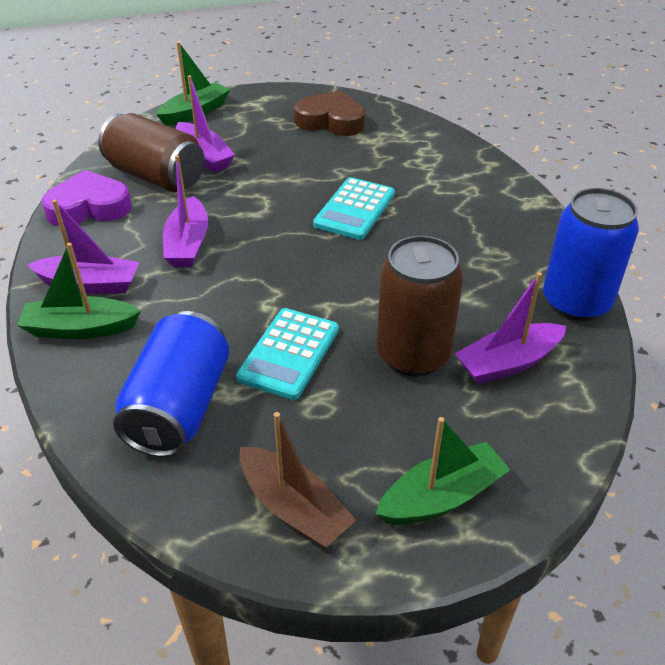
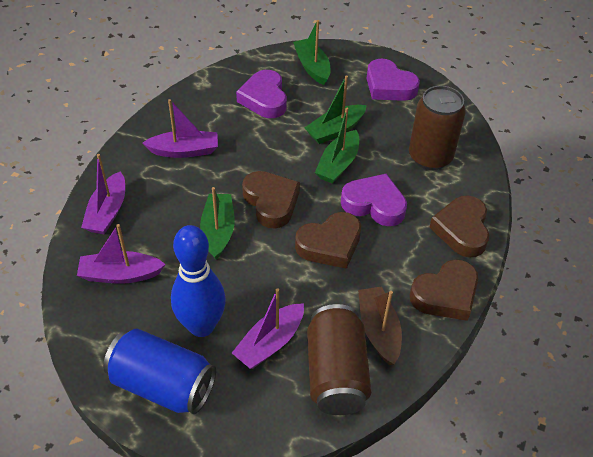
blue bowling pin: none = 0 -> [171,225,226,337] = 1
blue can: [113,311,229,457] [543,188,639,321] = 2 -> [103,328,216,414] = 1
brown heart: [294,90,365,136] = 1 -> [242,171,300,228] [295,212,361,269] [410,259,478,321] [429,195,490,258] = 4
green boat: [17,243,141,339] [156,42,230,126] [376,417,510,525] = 3 -> [200,187,235,260] [293,20,331,85] [305,75,367,144] [315,108,359,184] = 4
purple heart: [41,170,132,226] = 1 -> [236,70,287,118] [341,174,407,226] [366,59,420,101] = 3
turquoise calculator: [236,308,339,400] [313,177,395,240] = 2 -> none = 0

